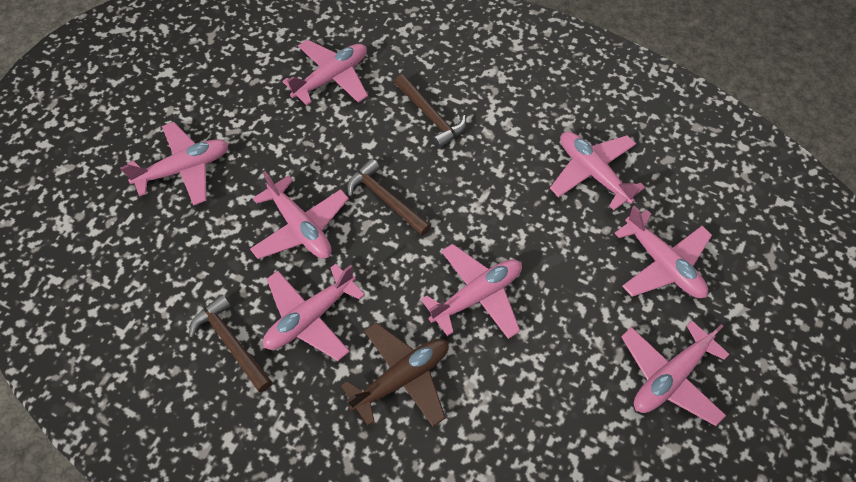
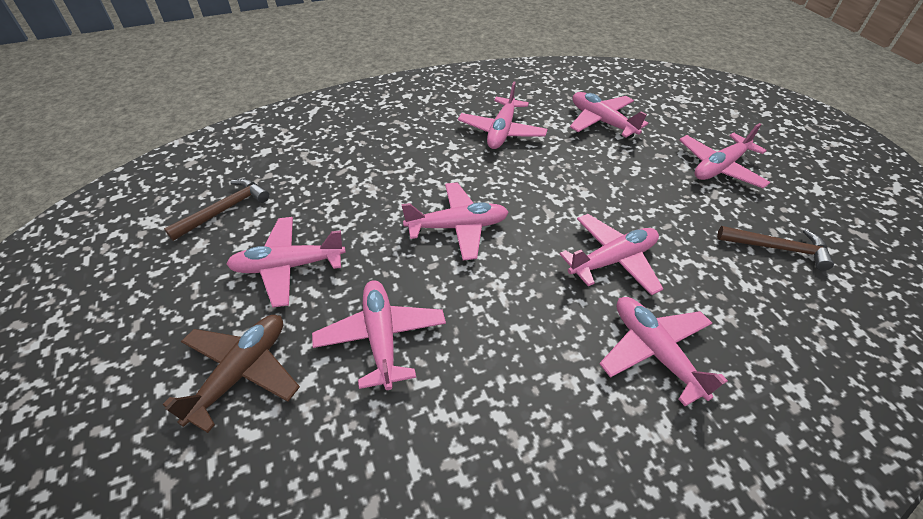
brown hammer: [189,295,272,392] [347,158,431,236] [395,74,466,148] = 3 -> [164,179,270,241] [717,226,834,271] = 2

